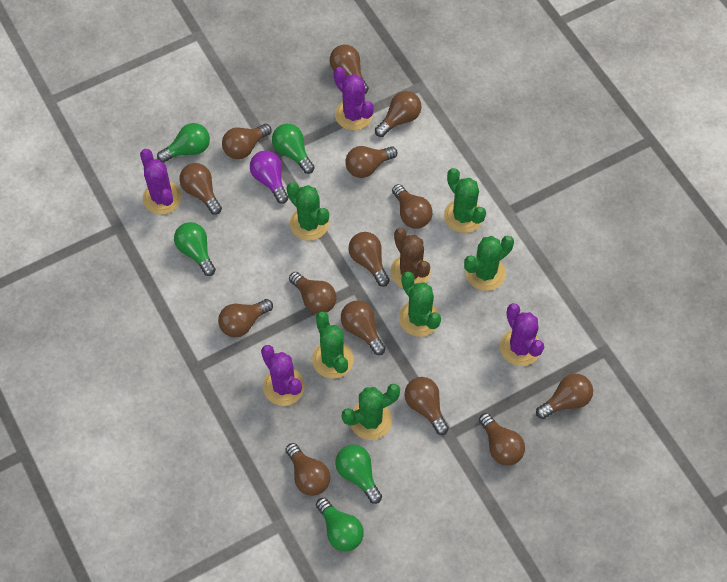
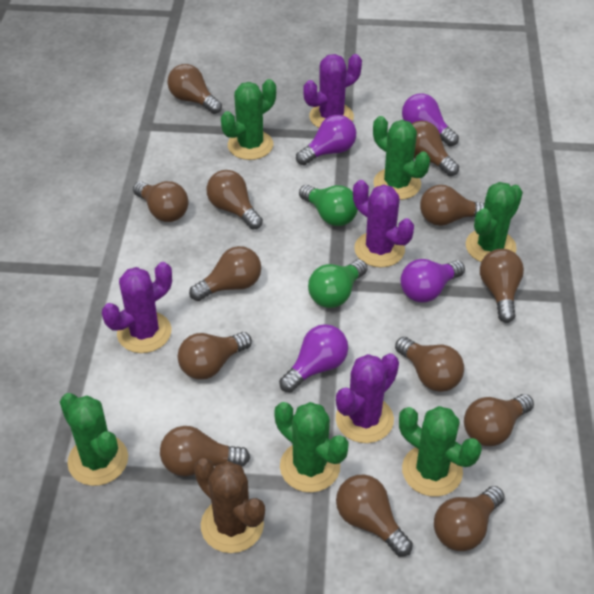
brown light bulb: [179,163,222,215] [218,299,273,338] [222,124,271,159] [285,443,330,496] [289,272,337,314] [330,45,369,94] [341,300,386,355] [345,146,398,178] [349,232,390,287] [375,91,422,137] [392,184,433,229] [404,377,449,435] [479,413,525,466] [536,374,593,419] = 14 -> [133,181,188,222] [160,426,250,476] [167,64,222,114] [178,332,252,380] [189,246,261,301] [206,170,263,230] [336,475,413,556] [395,337,464,392] [412,121,459,176] [420,185,485,226] [434,486,505,551] [464,394,534,446] [480,249,524,323] = 13
green light bulb: [157,123,210,163] [174,222,216,276] [272,124,315,174] [316,498,364,551] [336,445,382,504] = 5 -> [299,185,358,226] [308,260,367,308] = 2
purple light bulb: [250,150,289,204] = 1 -> [279,324,348,392] [296,115,356,165] [400,259,465,303] [402,93,459,146] = 4

